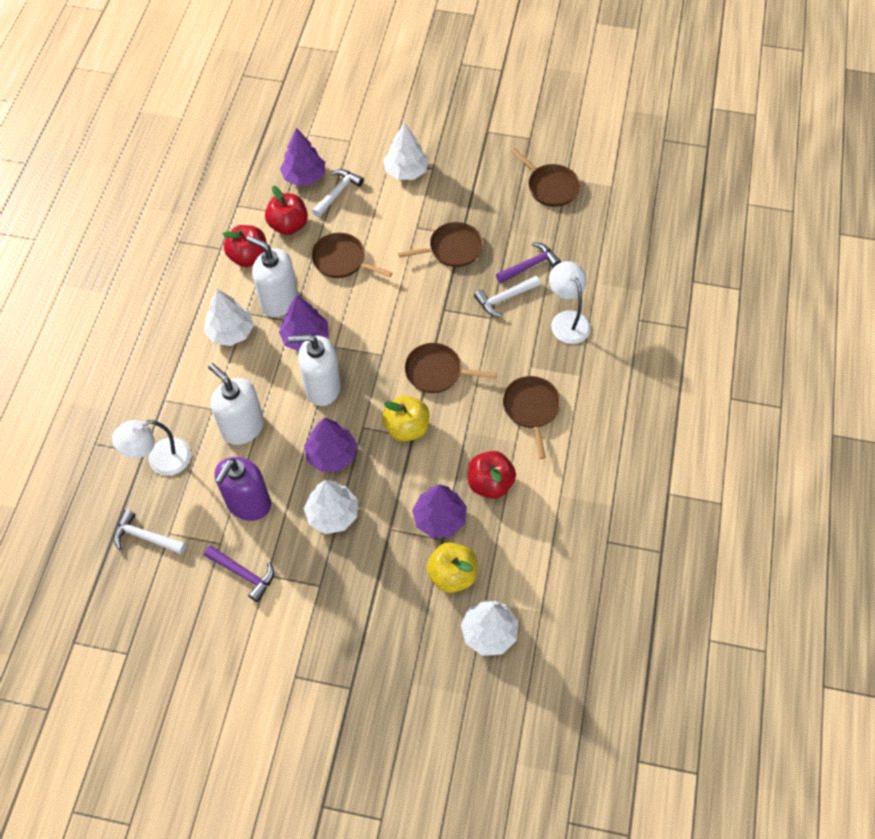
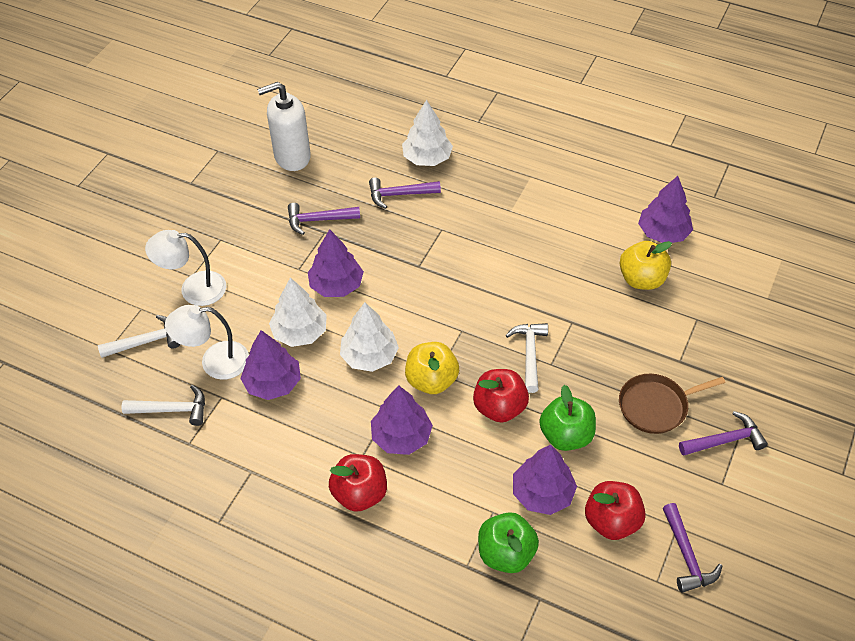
brown pan: [311,233,392,278] [398,222,483,267] [404,343,497,393] [502,376,561,459] [511,148,580,207] = 5 -> [619,374,726,434] = 1
green apple: none = 0 -> [478,512,539,573] [539,385,596,451] = 2
purple hammer: [204,545,274,602] [496,243,561,283] = 2 -> [288,203,360,235] [369,177,441,209] [663,503,723,593] [679,411,768,456] = 4
purple soap dispenser: [215,457,271,521] = 1 -> none = 0
purple tree: [279,295,328,351] [280,128,325,186] [304,417,357,472] [412,484,467,538] = 4 -> [240,330,301,400] [308,229,364,297] [371,385,433,455] [513,445,577,515] [638,176,693,243] = 5
white soap dispenser: [208,363,264,445] [246,236,298,317] [288,334,341,406] = 3 -> [257,82,311,171] = 1
white tree: [204,289,254,346] [304,480,358,534] [383,122,429,180] [461,600,518,656] = 4 -> [269,278,327,347] [340,302,399,372] [402,100,453,166] = 3

